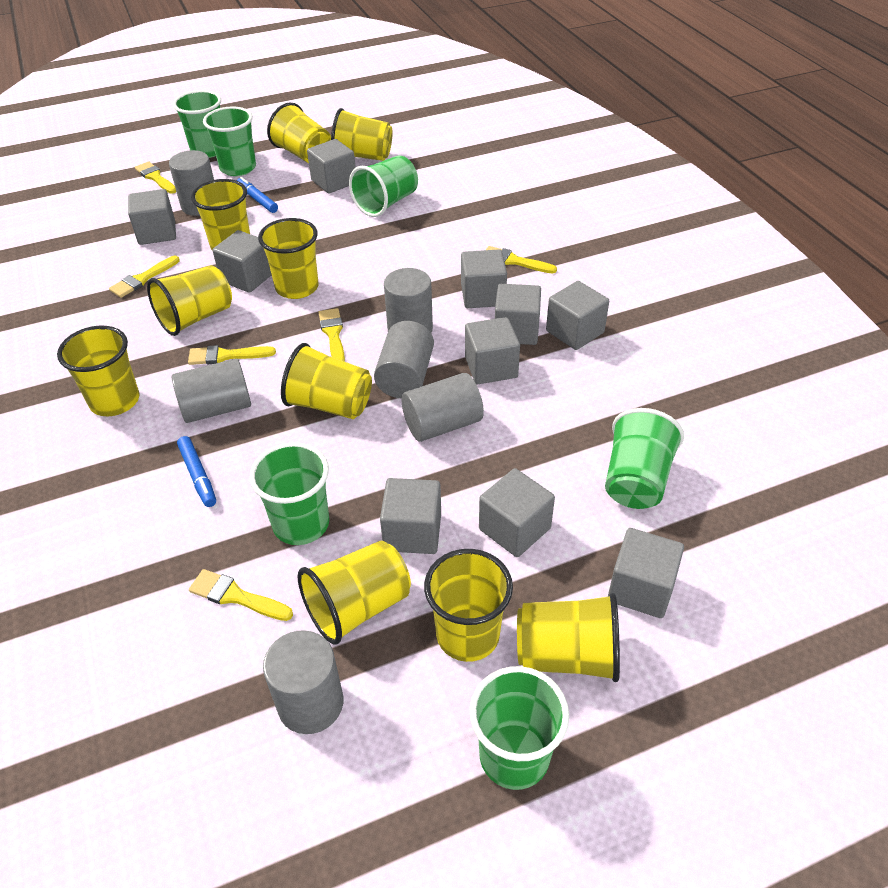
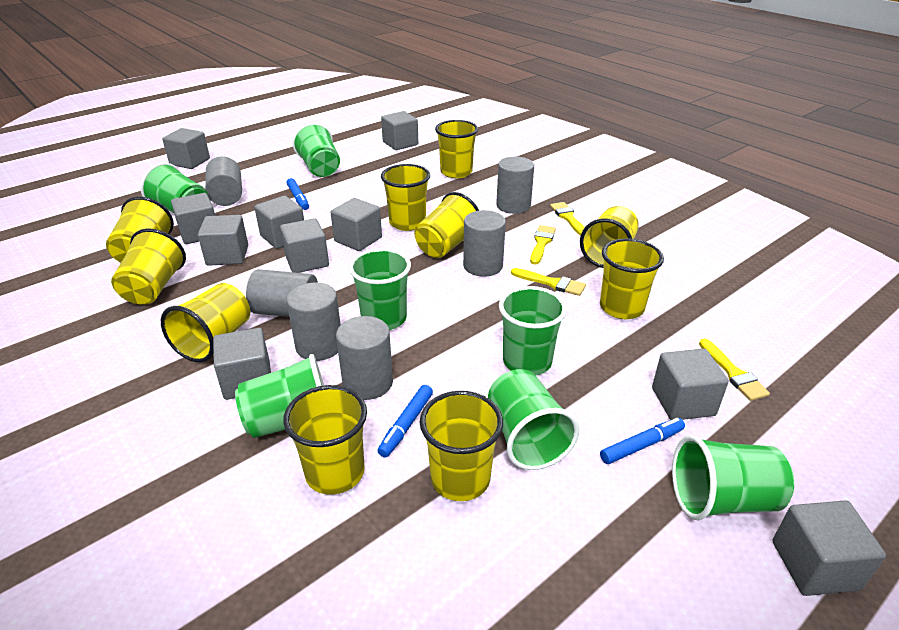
blue marker: [177,436,216,507] [237,177,278,213] = 2 -> [287,178,309,210] [378,385,433,458] [600,418,685,464] = 3
green cup: [173,90,221,158] [203,106,256,176] [250,442,329,545] [349,156,418,217] [470,666,569,790] [605,408,684,509] = 6 -> [140,162,208,213] [235,354,324,438] [292,123,340,177] [349,248,411,330] [488,369,579,470] [499,286,567,375] [672,435,794,520] = 7
yellow brush: [109,256,180,298] [135,162,176,194] [188,345,276,365] [189,569,293,621] [318,308,345,362] [486,246,557,273] = 6 -> [511,268,586,296] [530,225,556,265] [550,202,585,236] [699,339,770,401] = 4

